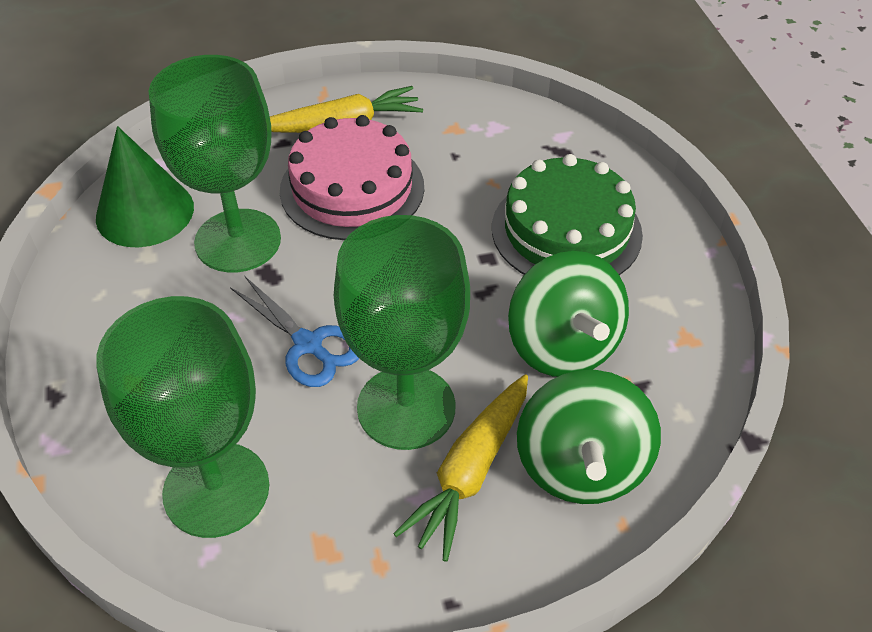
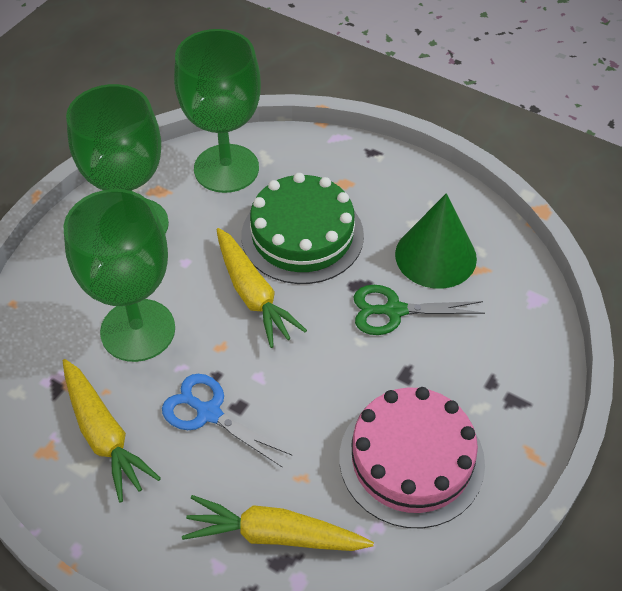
green scissors: none = 0 -> [353,285,485,335] = 1
green spinning top: [508,251,629,377] [517,370,661,504] = 2 -> none = 0
yellow carrot: [270,86,423,133] [394,374,528,562] = 2 -> [63,359,161,503] [182,495,374,551] [217,228,307,348] = 3

